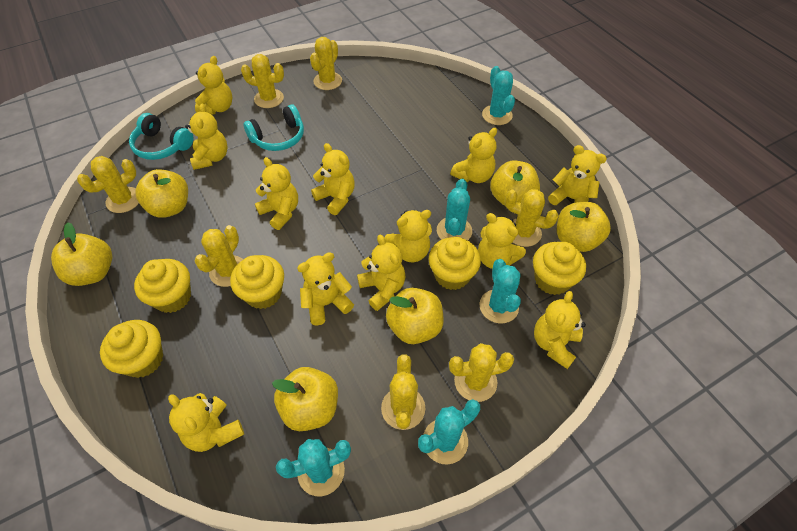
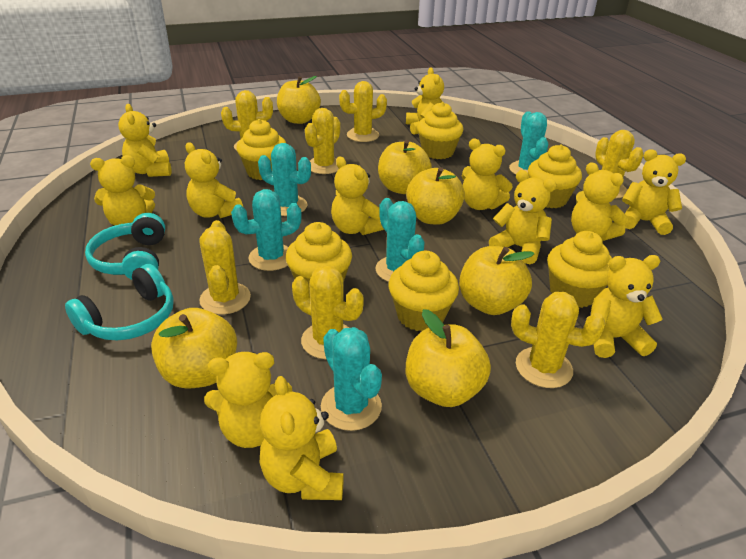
yellow cupcake: [100,320,163,378] [134,259,191,313] [230,255,284,309] [429,237,481,290] [533,242,586,295] = 5 -> [237,119,286,180] [286,222,352,292] [389,251,459,331] [417,102,463,159] [528,144,582,208] [547,231,612,308] = 6

